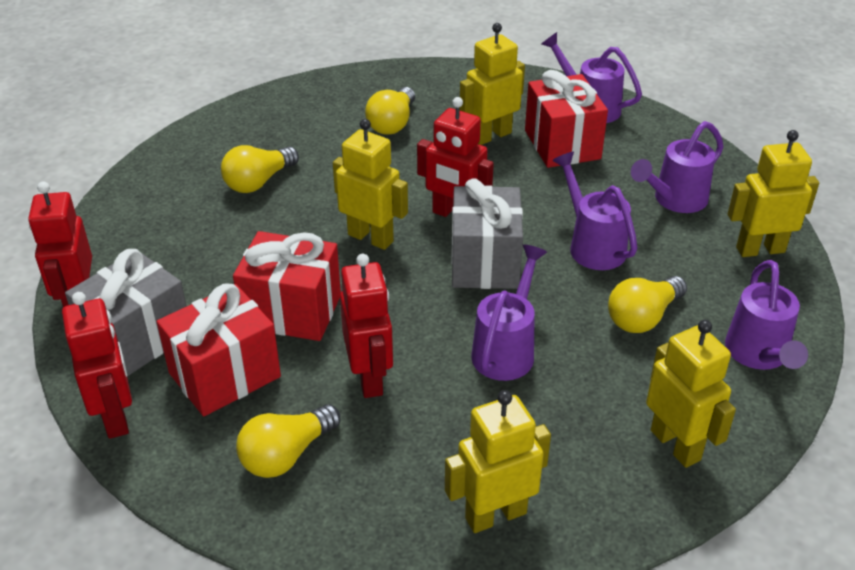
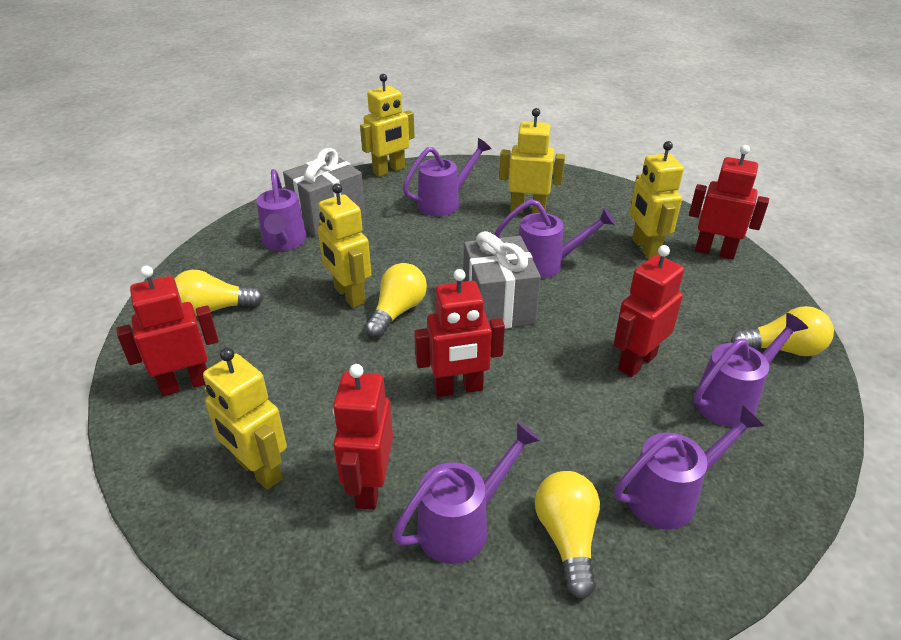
purple watering can: [471,244,547,381] [542,32,642,123] [552,152,637,270] [631,121,724,213] [725,260,808,370] = 5 -> [256,169,307,251] [393,422,541,564] [403,138,491,216] [494,199,615,278] [614,405,764,530] [694,313,808,427] = 6
red gift: [156,283,281,417] [233,231,341,341] [525,70,608,168] = 3 -> none = 0
red robot: [28,181,92,307] [62,292,132,439] [340,254,393,398] [417,97,494,217] = 4 -> [116,266,219,396] [332,364,393,510] [414,269,505,397] [613,245,684,377] [689,145,769,260] = 5

